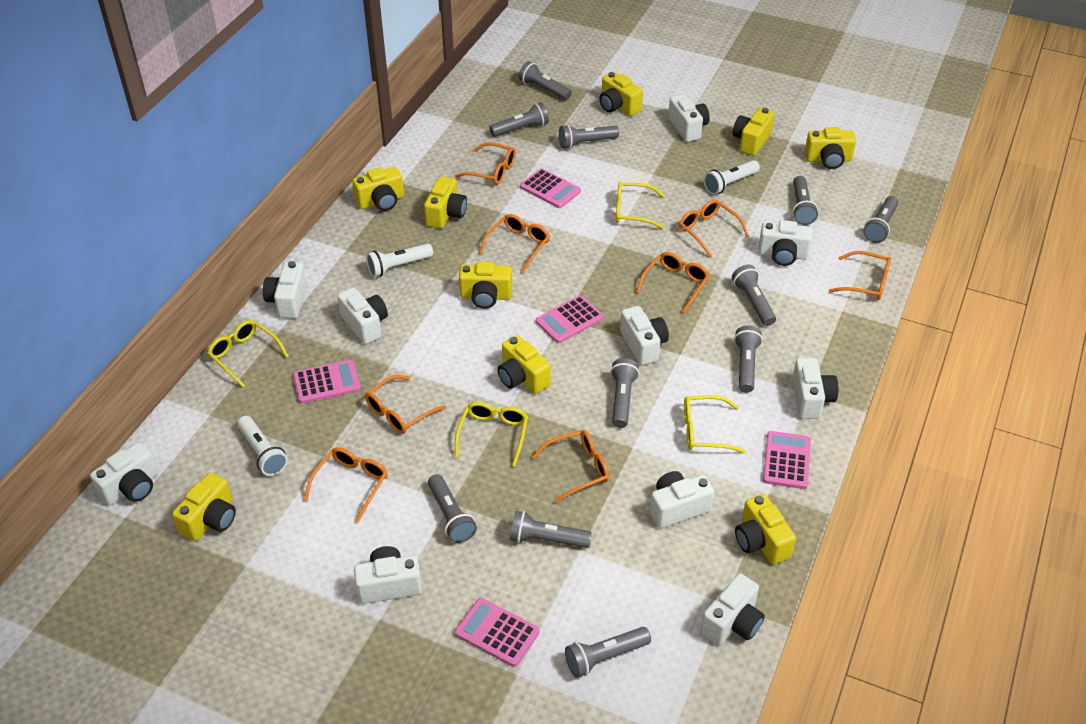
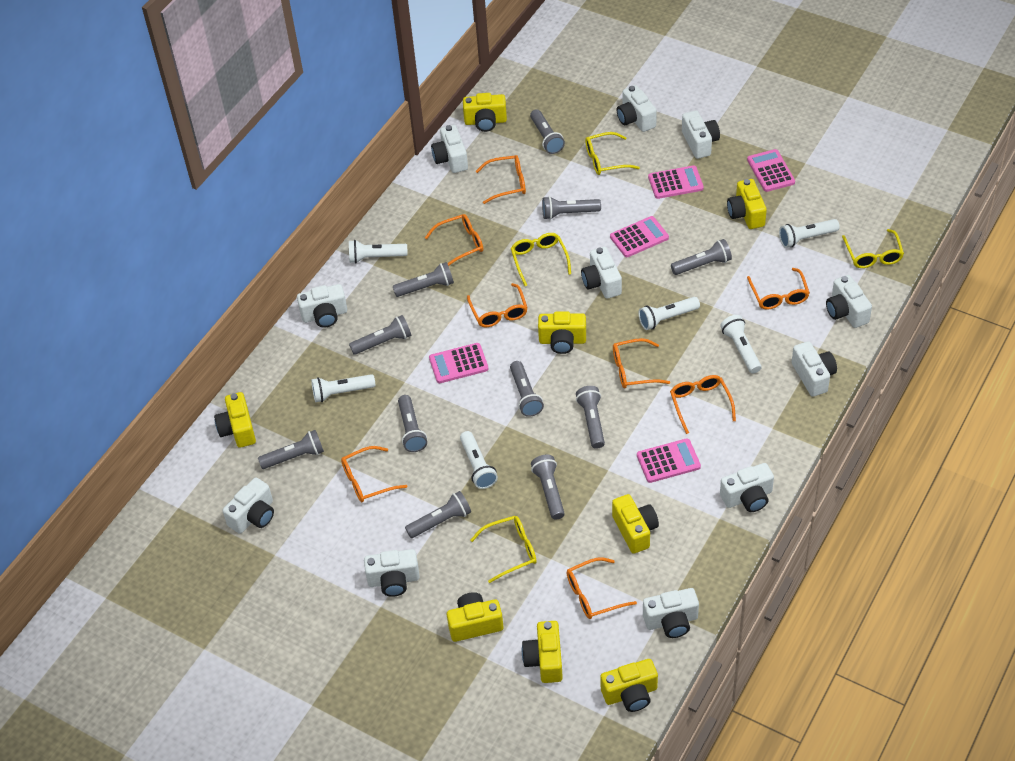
white camera: [90,442,158,506] [263,261,307,318] [337,287,388,344] [354,546,422,604] [620,306,669,365] [650,471,714,528] [668,94,710,142] [701,573,765,645] [758,220,813,266] [792,358,839,419] = 10 -> [222,477,274,534] [297,284,347,328] [364,549,420,597] [431,125,468,173] [581,247,622,299] [617,85,657,132] [643,588,699,638] [682,110,720,159] [720,463,774,512] [792,341,837,397] [826,275,872,328] = 11
white flashlight: [237,416,288,476] [366,244,433,277] [704,160,760,195] = 3 -> [311,374,375,402] [349,240,408,263] [460,431,498,489] [638,297,700,330] [720,315,761,373] [779,219,840,248] = 6
yellow camera: [172,473,236,541] [352,167,404,211] [424,176,467,229] [459,262,512,309] [497,335,551,394] [600,72,643,116] [732,108,775,156] [735,494,796,565] [805,127,856,169] = 9 -> [214,392,256,448] [447,592,503,642] [463,93,507,132] [522,621,563,683] [538,311,586,354] [600,659,658,712] [612,494,659,554] [727,179,767,229] = 8

